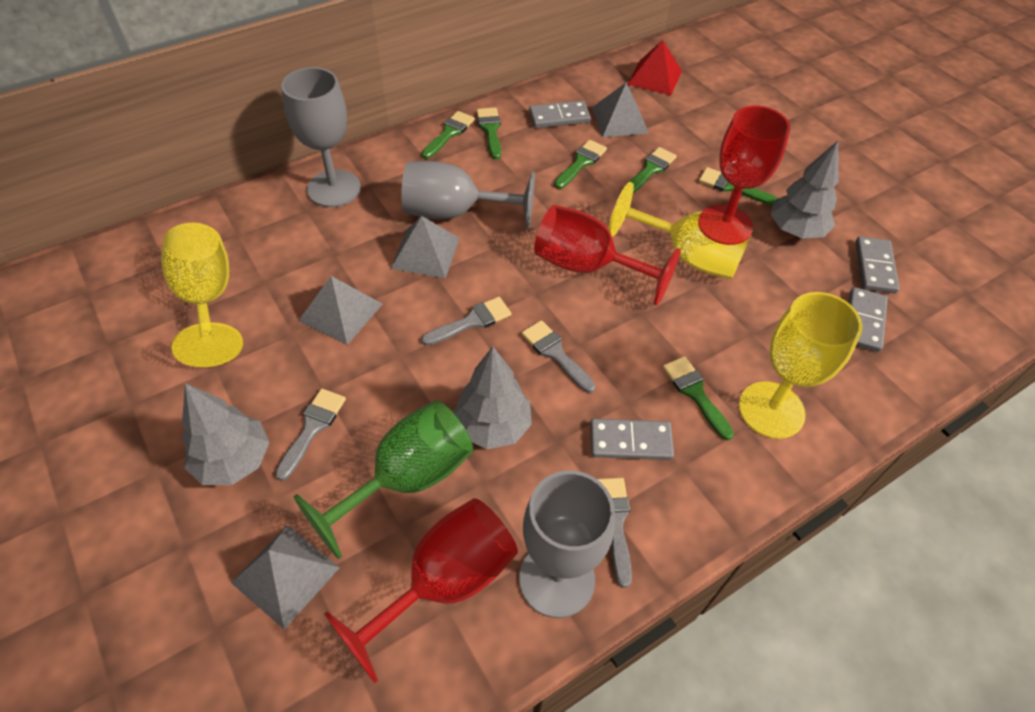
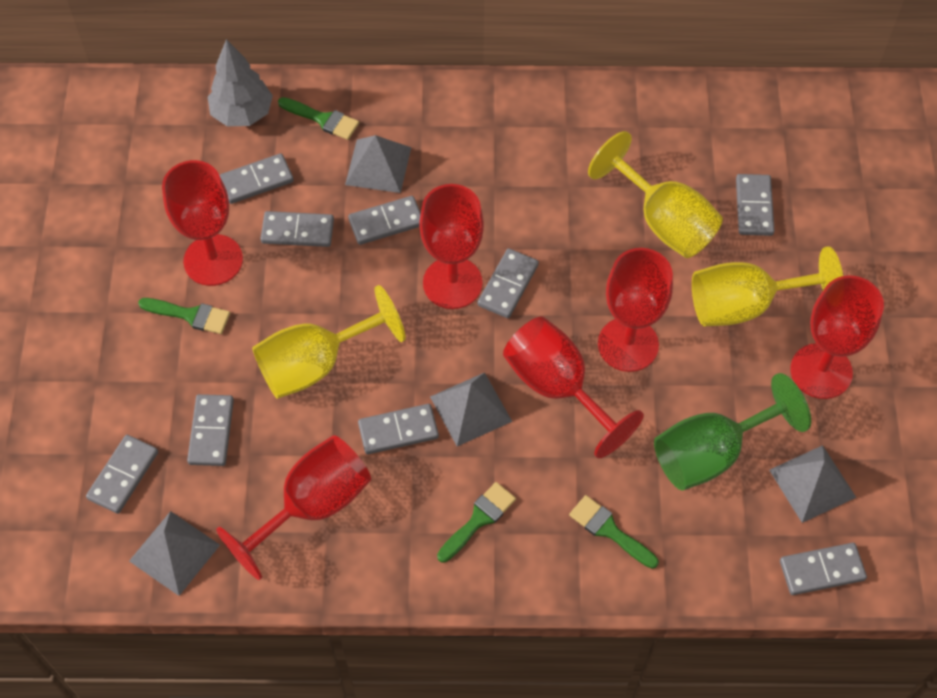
green brush: [422,111,475,159] [476,107,501,159] [554,140,607,189] [629,147,677,193] [663,356,734,440] [699,167,778,205] = 6 -> [138,298,230,334] [278,97,359,140] [437,482,516,563] [569,495,659,569] = 4
grey brush: [275,388,346,481] [421,297,511,346] [522,320,595,393] [597,478,632,588] = 4 -> none = 0
grey domino: [529,101,591,128] [590,419,674,460] [849,287,888,352] [855,236,900,294] = 4 -> [86,435,158,514] [187,394,234,466] [219,153,294,204] [261,211,334,247] [348,196,421,245] [358,404,439,454] [478,248,539,318] [736,174,775,236] [780,543,867,595] = 9
grey goblet: [281,67,361,207] [401,161,535,229] [519,470,615,618] = 3 -> none = 0
grey tree: [182,383,270,485] [453,346,532,449] [770,141,839,239] = 3 -> [208,39,273,126] = 1
red goblet: [324,498,518,683] [534,205,681,305] [703,106,790,228] = 3 -> [162,160,243,286] [216,435,371,580] [419,184,484,309] [503,316,644,458] [598,248,673,372] [790,275,884,399] = 6
red pyramid: [627,40,682,95] = 1 -> none = 0

